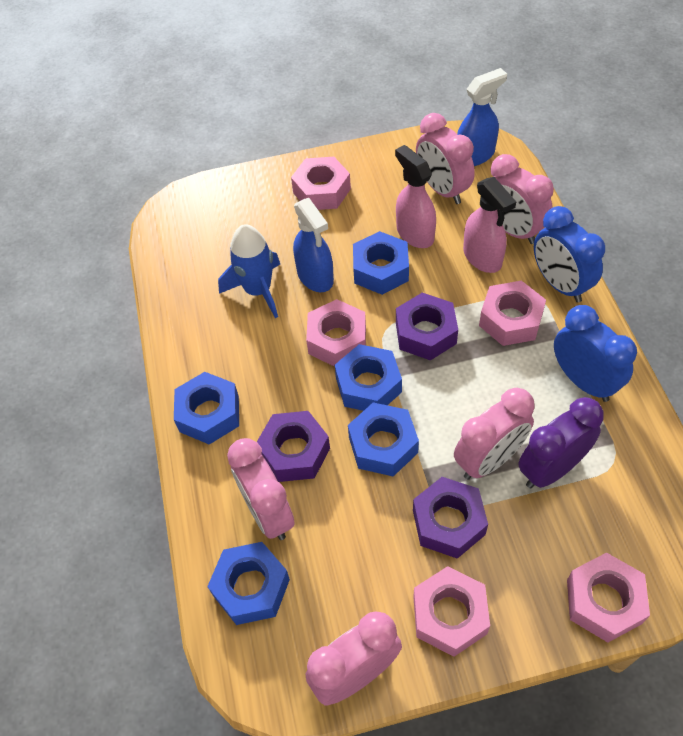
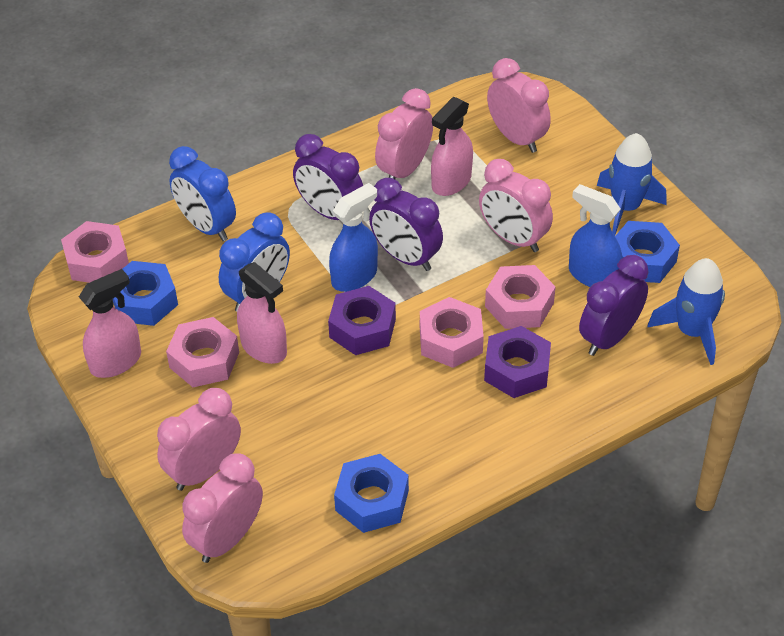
blue nut: [174,372,239,445] [207,542,290,625] [335,344,402,411] [348,402,419,477] [353,231,409,295] = 5 -> [113,261,178,326] [334,454,409,533] [615,221,680,283] = 3
blue rocket: [218,224,280,318] = 1 -> [597,133,666,236] [647,258,725,365] = 2
pink nut: [291,157,351,210] [306,299,366,367] [413,566,490,657] [479,280,546,346] [567,552,650,643] = 5 -> [61,221,129,283] [166,317,239,387] [420,297,484,368] [485,265,556,329] = 4
pink spray bottle: [395,145,436,248] [463,177,516,273] = 2 -> [79,269,141,378] [237,262,287,364] [431,97,473,196] = 3
purple clock: [518,397,604,488] = 1 -> [293,134,363,220] [369,178,443,271] [579,255,649,356] = 3
purple nut: [257,411,330,482] [396,293,458,361] [413,477,488,559] = 3 -> [328,286,396,355] [484,326,551,398] = 2

